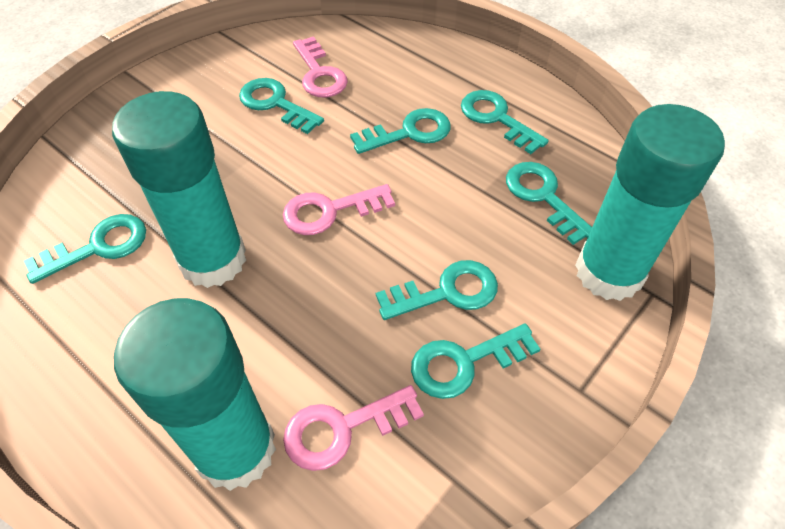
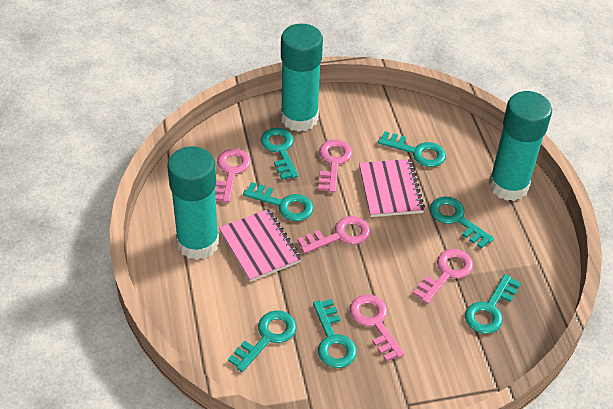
pink key: [283,184,395,235] [283,385,424,471] [293,36,348,98] = 3 -> [215,149,251,203] [297,216,370,254] [318,139,352,193] [350,295,404,362] [413,249,474,304] = 5
pink notebook: none = 0 -> [219,209,301,282] [359,159,425,217] = 2

